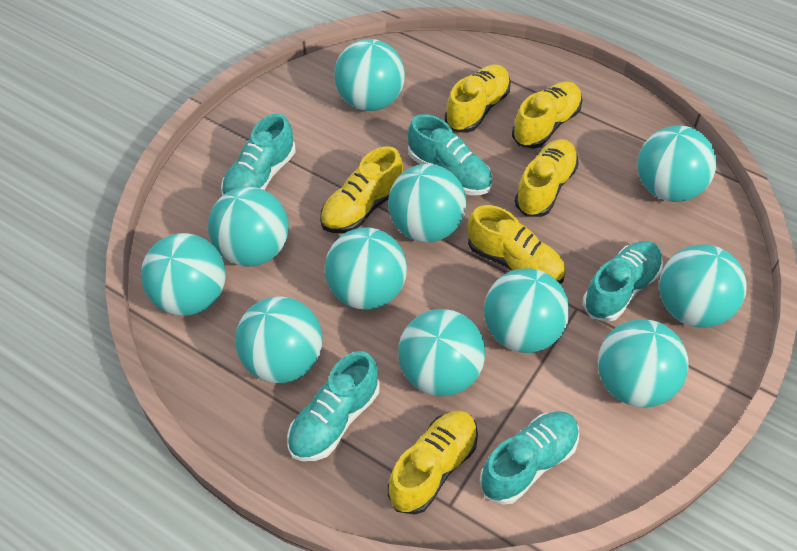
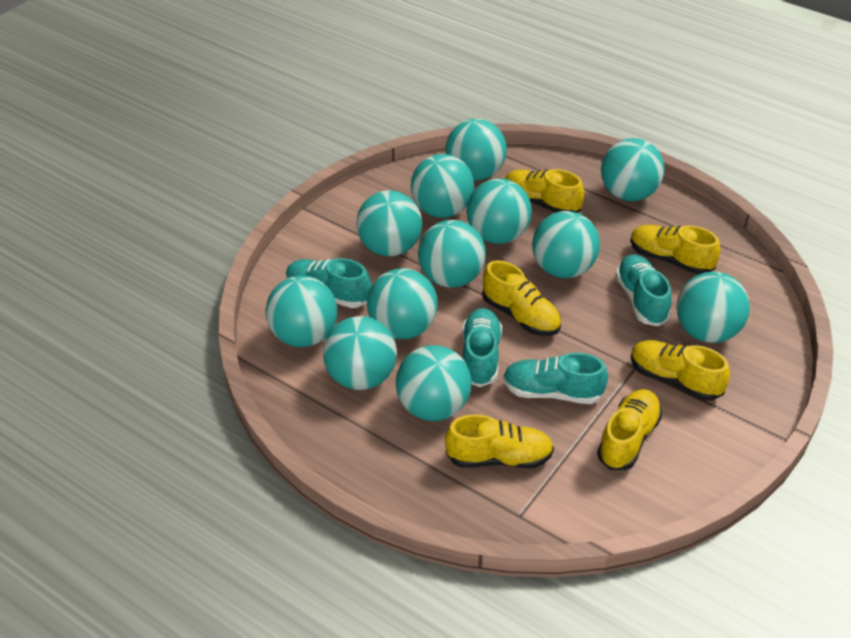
turquoise ball: [141,233,226,315] [208,187,289,267] [236,296,323,383] [325,227,407,310] [334,39,405,111] [388,164,466,242] [398,309,485,396] [484,268,570,353] [598,319,689,408] [637,126,716,202] [659,245,747,328] = 11 -> [266,276,337,347] [323,316,397,390] [356,190,422,257] [367,268,438,339] [396,345,472,421] [411,154,474,218] [418,220,486,288] [446,119,507,181] [467,179,532,244] [532,211,600,278] [601,138,664,201] [677,272,750,343] = 12
turquoise shoe: [221,114,295,196] [287,351,380,461] [408,114,492,195] [480,411,579,505] [583,241,663,322] = 5 -> [286,258,371,308] [462,308,502,387] [503,352,608,404] [615,255,672,326] = 4

